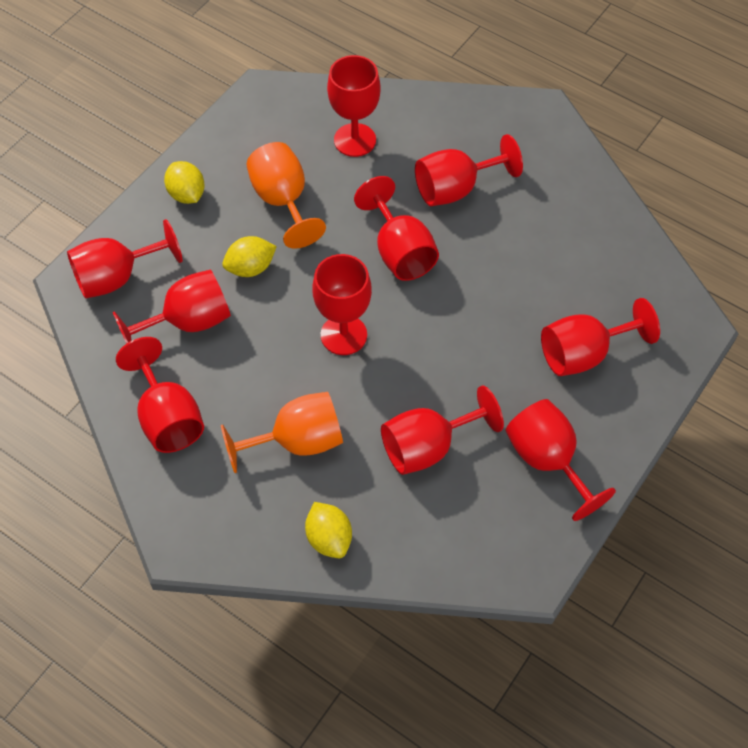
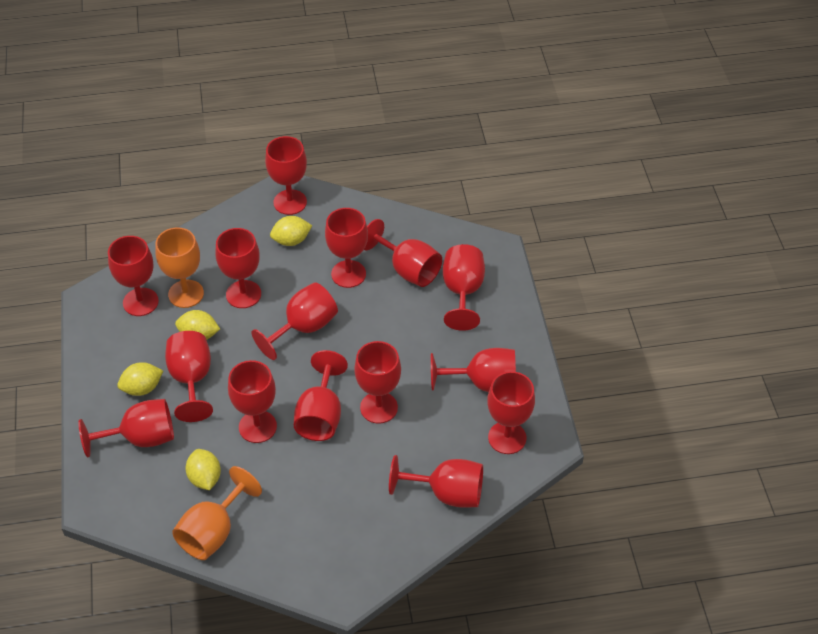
red goblet: [67,219,182,299] [113,269,231,344] [116,337,204,453] [312,254,372,355] [327,55,381,157] [354,176,439,281] [381,385,504,475] [415,134,523,206] [506,399,616,521] [541,298,660,376] = 10 -> [79,399,174,457] [108,236,159,316] [165,331,213,422] [215,228,261,308] [228,360,277,443] [252,282,338,360] [265,136,307,215] [294,350,348,441] [325,208,368,288] [354,341,401,424] [364,219,442,287] [389,455,483,508] [431,348,516,392] [443,244,485,331] [487,371,535,454] = 15
yellow lemon: [164,161,205,204] [222,236,277,277] [305,502,352,558] = 3 -> [117,362,163,396] [175,310,220,340] [185,449,221,490] [270,216,312,246] = 4

